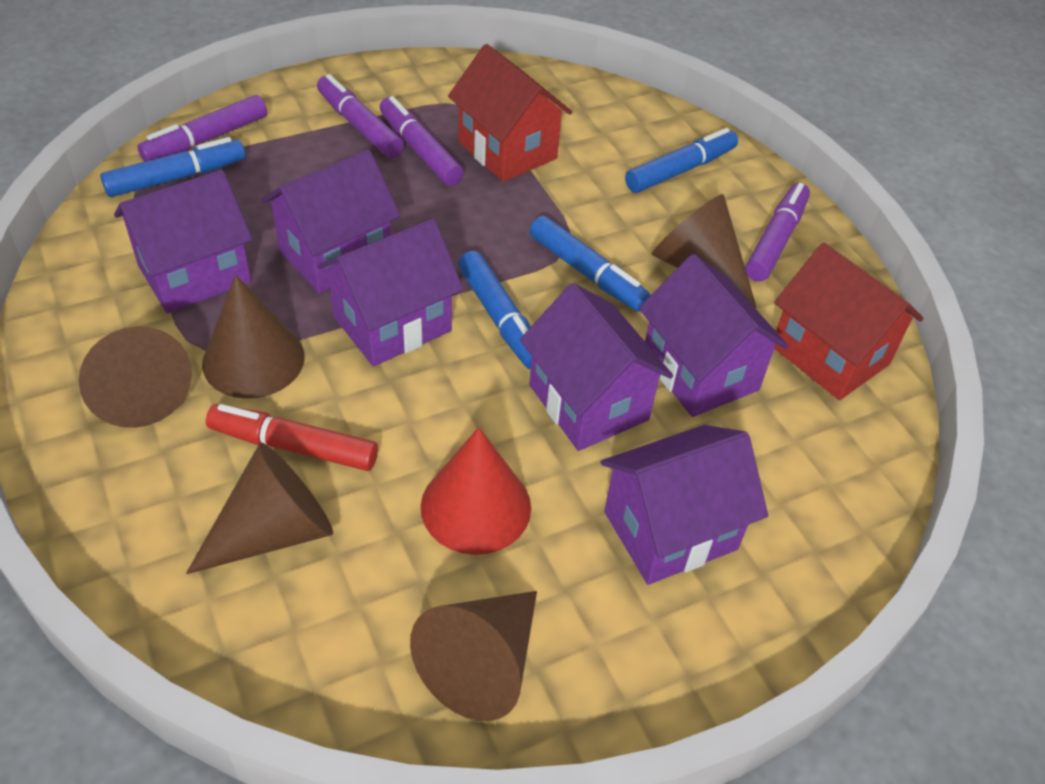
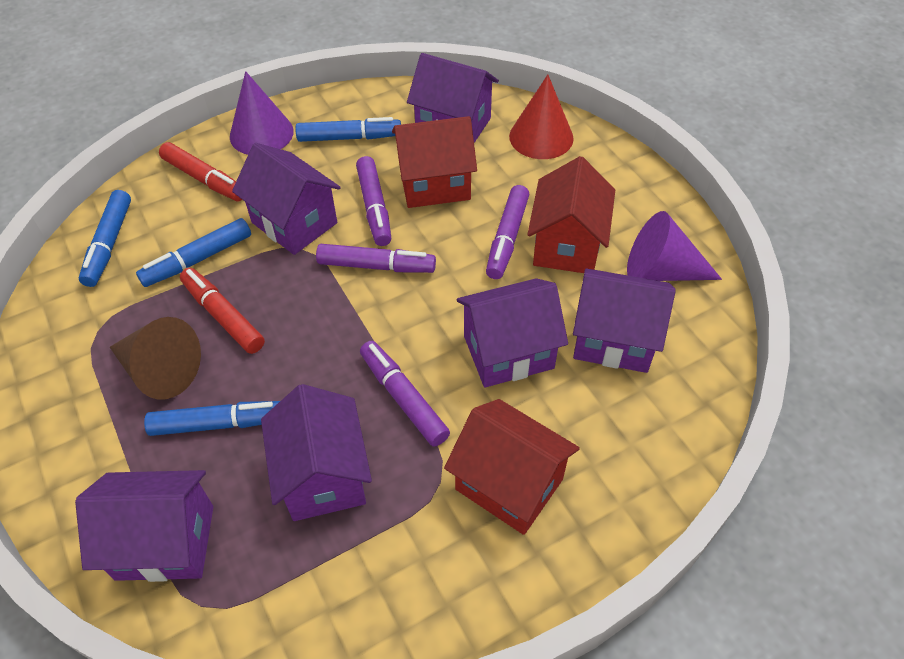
brown cone: [78,326,192,428] [186,443,333,574] [202,275,304,399] [410,591,537,721] [652,194,756,308] = 5 -> [110,317,201,399] = 1
purple cone: none = 0 -> [230,71,294,155] [627,211,722,281] = 2
red house: [448,44,572,182] [774,243,924,400] = 2 -> [392,116,477,208] [444,399,580,535] [527,156,615,273] = 3
red marker: [206,404,378,471] = 1 -> [159,142,242,201] [180,268,265,354] = 2

